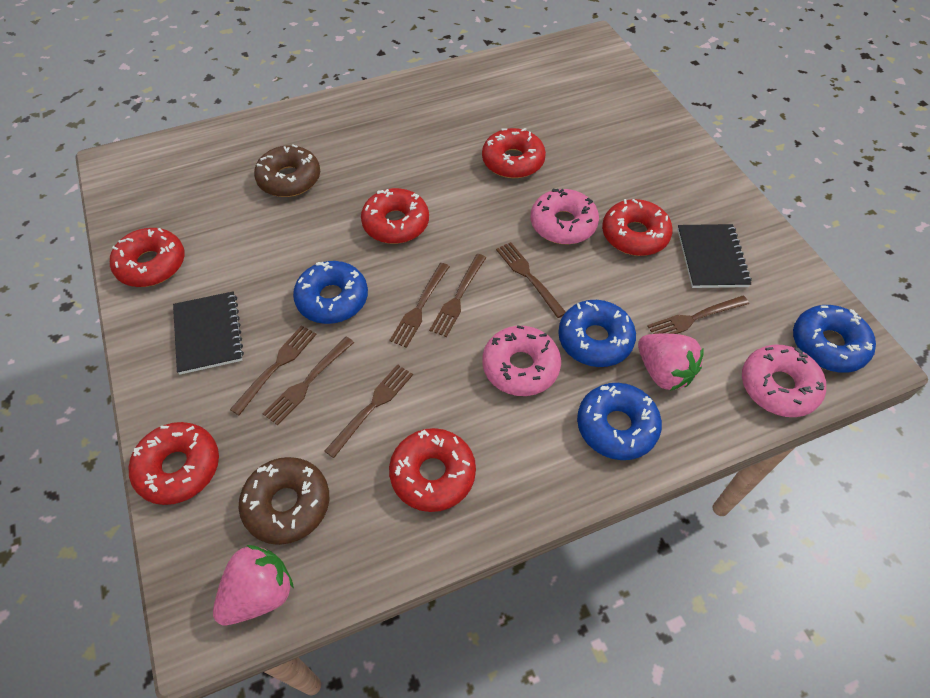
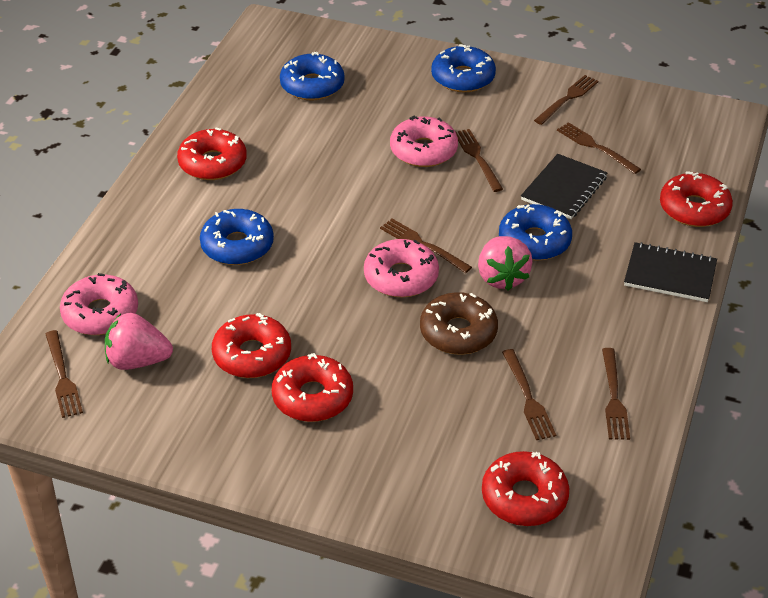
brown donut: [239,457,329,545] [254,145,320,197] = 2 -> [420,292,498,355] = 1
red donut: [110,228,185,287] [129,422,219,505] [361,188,429,244] [389,428,476,512] [482,128,546,178] [602,199,673,256] = 6 -> [177,128,247,180] [212,313,291,378] [272,353,353,422] [482,451,569,526] [660,171,733,227] = 5

